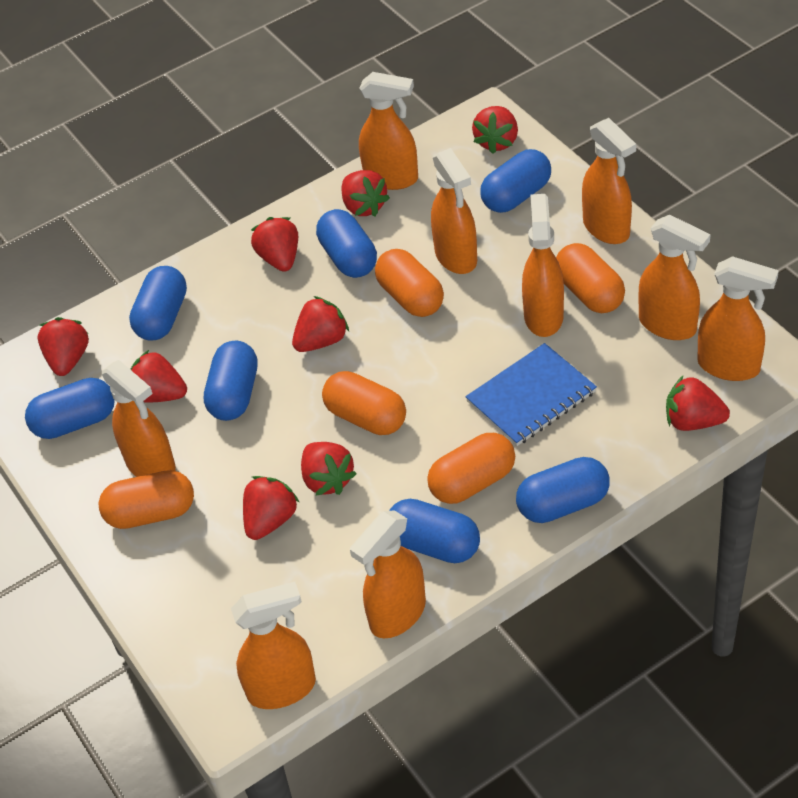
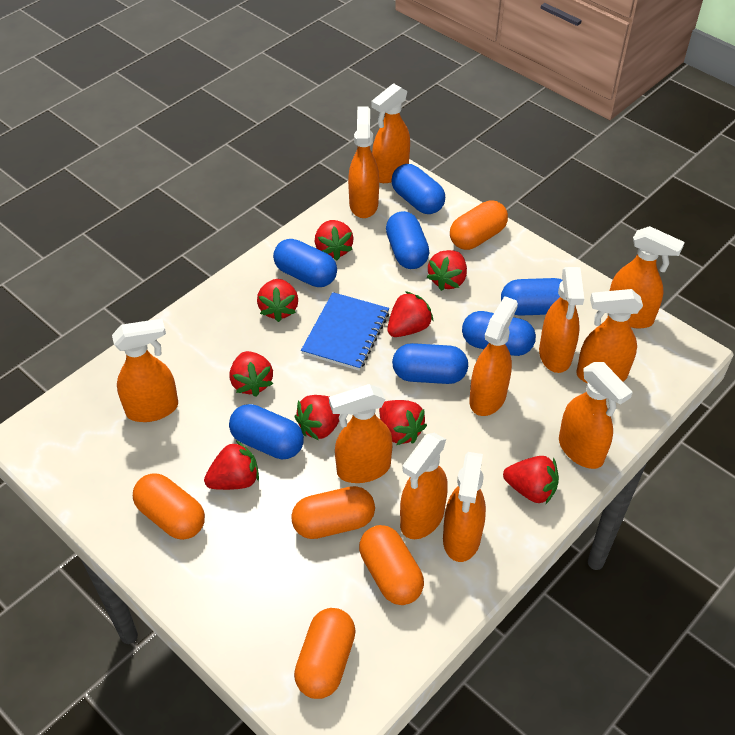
orange spray bottle: [102,360,176,477] [231,582,316,709] [350,510,426,638] [359,72,418,190] [431,148,477,274] [522,194,564,337] [582,118,636,244] [638,215,711,340] [697,256,779,381] = 9 -> [112,319,178,422] [329,384,393,483] [348,107,379,218] [371,83,410,183] [400,433,448,539] [443,452,486,562] [469,296,518,416] [539,267,584,373] [559,362,633,469] [576,289,643,383] [610,226,685,329] = 11

